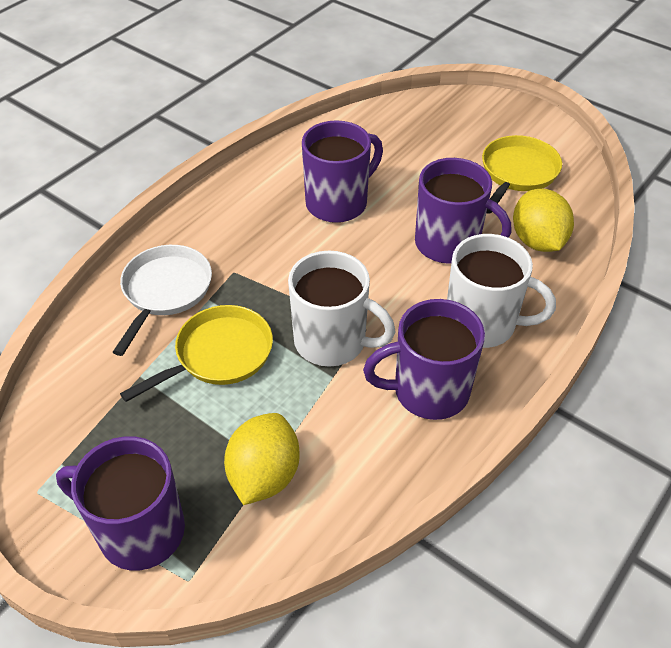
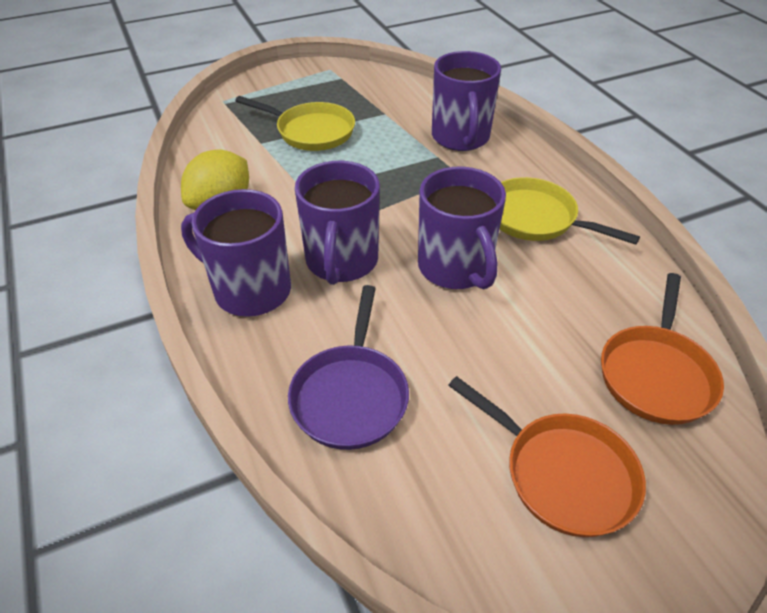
orange pan: none = 0 -> [448,376,646,537] [601,273,724,425] = 2
purple pan: none = 0 -> [288,285,409,450] = 1
white mug: [288,251,396,367] [447,234,556,348] = 2 -> none = 0
white pan: [113,245,212,356] = 1 -> none = 0
yellow lemon: [224,413,300,505] [513,189,574,252] = 2 -> [181,150,249,210] = 1

